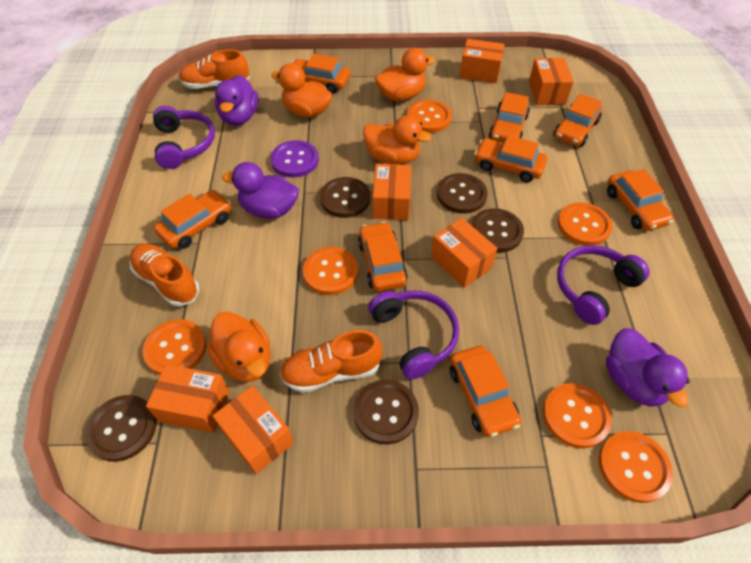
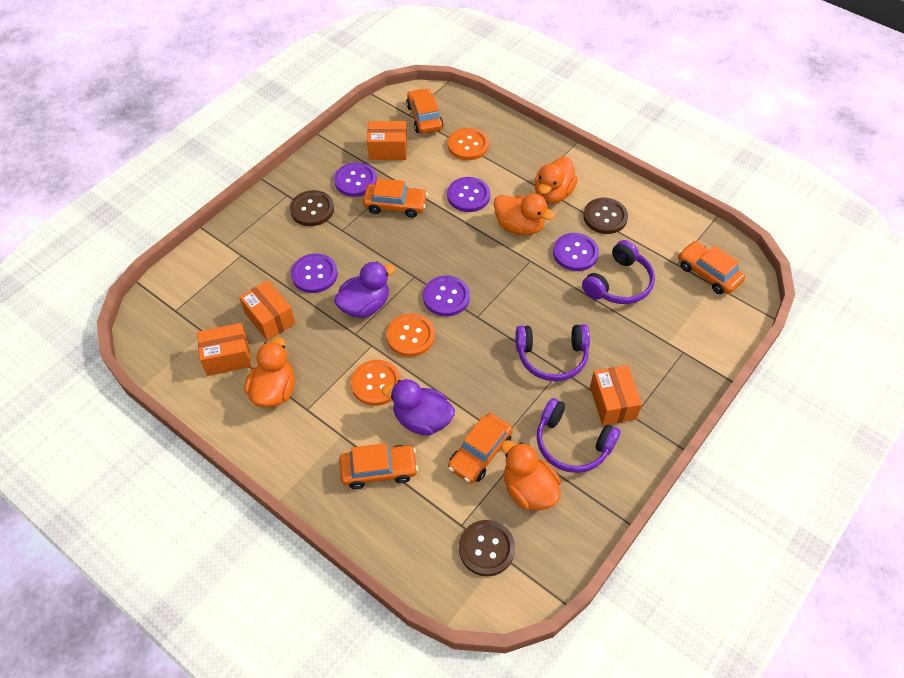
brown button: [85,395,157,462] [320,177,370,218] [353,380,419,445] [437,173,487,214] [471,208,524,252] = 5 -> [290,190,334,226] [459,520,515,576] [583,198,628,234] = 3
orange box: [146,364,230,433] [213,386,294,474] [373,164,411,220] [431,218,497,288] [460,39,505,83] [529,58,574,105] = 6 -> [197,323,252,376] [239,280,295,341] [367,121,407,160] [590,365,642,425] = 4
orange button: [143,319,206,375] [303,247,358,295] [407,100,452,133] [543,383,612,449] [558,202,613,246] [599,431,673,503] = 6 -> [351,360,401,406] [386,314,435,357] [448,128,489,160] = 3
orange car: [154,190,231,249] [293,53,350,94] [358,222,408,291] [450,346,521,437] [474,135,547,182] [489,92,530,143] [553,94,603,147] [607,169,674,231] = 8 -> [339,443,418,489] [363,178,428,218] [406,88,444,134] [448,413,513,484] [678,241,745,294] = 5
orange shoe: [130,243,199,307] [179,50,250,89] [279,330,382,393] = 3 -> none = 0
purple button: [271,140,319,177] = 1 -> [291,254,338,293] [334,162,377,197] [423,276,470,316] [447,177,490,212] [553,233,599,271] = 5
purple duck: [215,75,259,125] [222,162,299,219] [606,328,690,407] = 3 -> [334,261,395,318] [382,379,455,436] = 2

